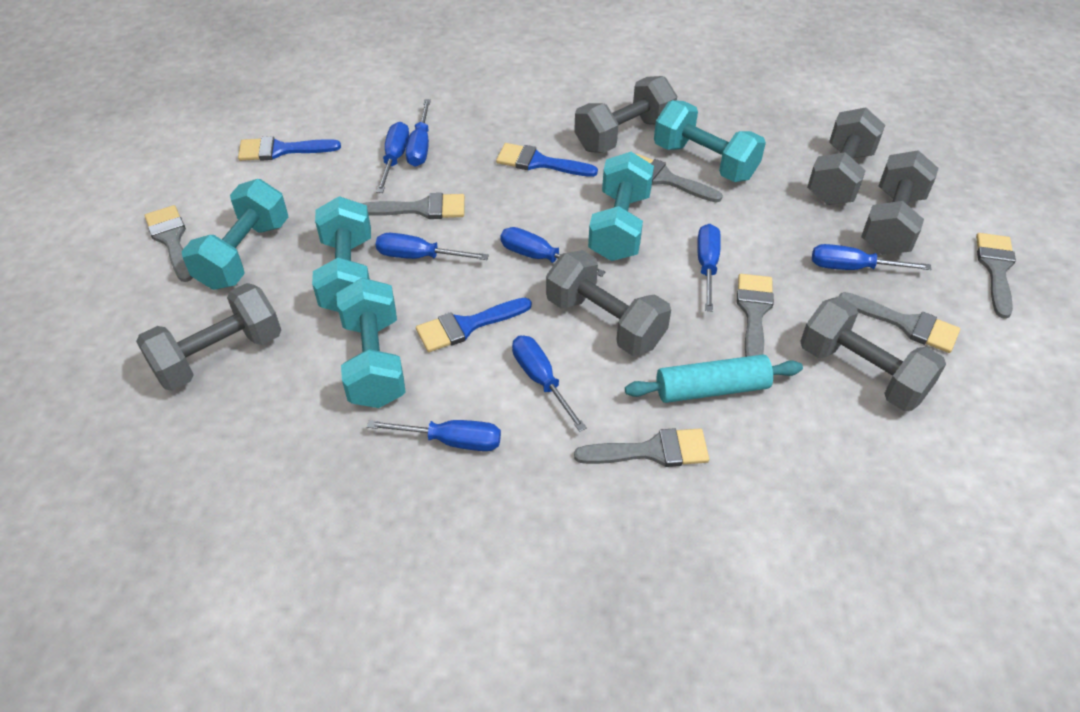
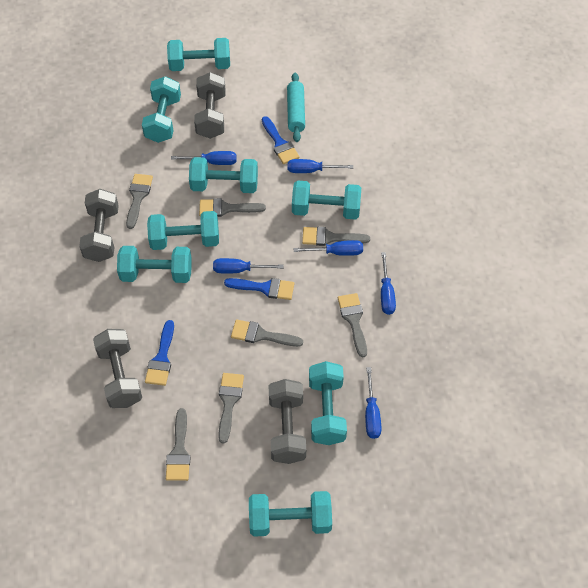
blue screwdriver: [367,420,501,451] [376,122,409,193] [376,233,489,260] [406,99,431,167] [500,227,605,277] [512,335,587,432] [697,224,721,312] [812,244,932,270] = 8 -> [171,151,237,165] [213,258,283,274] [288,159,353,173] [294,240,363,256] [365,367,382,439] [381,252,396,315] = 6
grey dumbbell: [136,283,281,391] [546,250,671,356] [574,76,677,153] [800,297,946,411] [807,107,885,205] [861,150,939,255] = 6 -> [79,189,119,262] [93,329,142,408] [194,72,226,139] [269,379,306,464] = 4
turquoise dumbbell: [181,179,288,290] [312,196,371,312] [336,278,406,408] [588,152,654,261] [654,100,766,182] = 5 -> [117,246,192,283] [142,76,181,143] [147,211,219,250] [167,38,230,71] [189,157,258,193] [249,491,332,537] [292,180,361,220] [309,361,347,445] = 8

